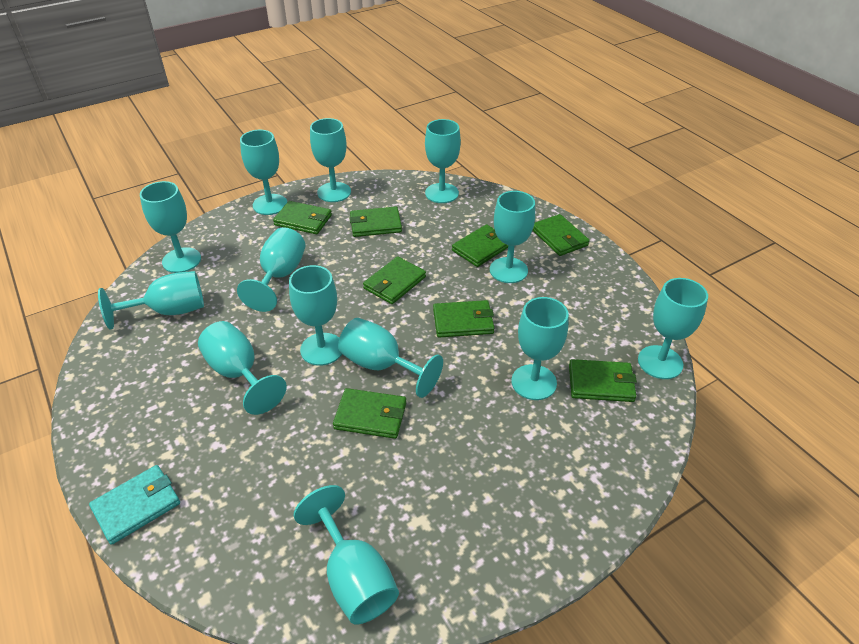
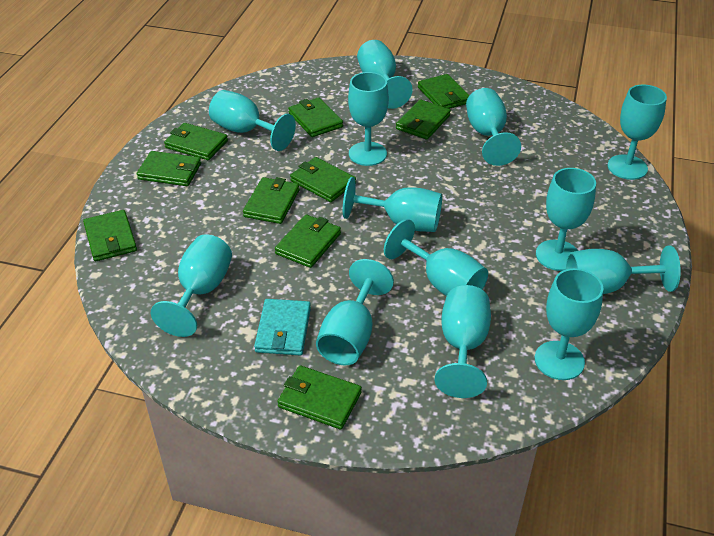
green wallet: [273,201,332,234] [333,388,406,439] [349,206,402,237] [363,256,426,304] [433,300,494,338] [452,224,508,267] [532,214,590,256] [569,359,637,402] = 8 -> [83,210,137,261] [137,151,201,186] [164,123,228,160] [243,177,300,224] [275,214,341,268] [277,365,362,429] [288,97,343,137] [290,157,356,202] [396,99,451,140] [418,74,470,109] = 10

